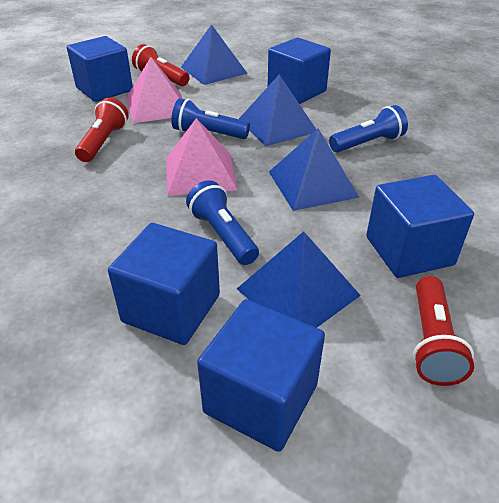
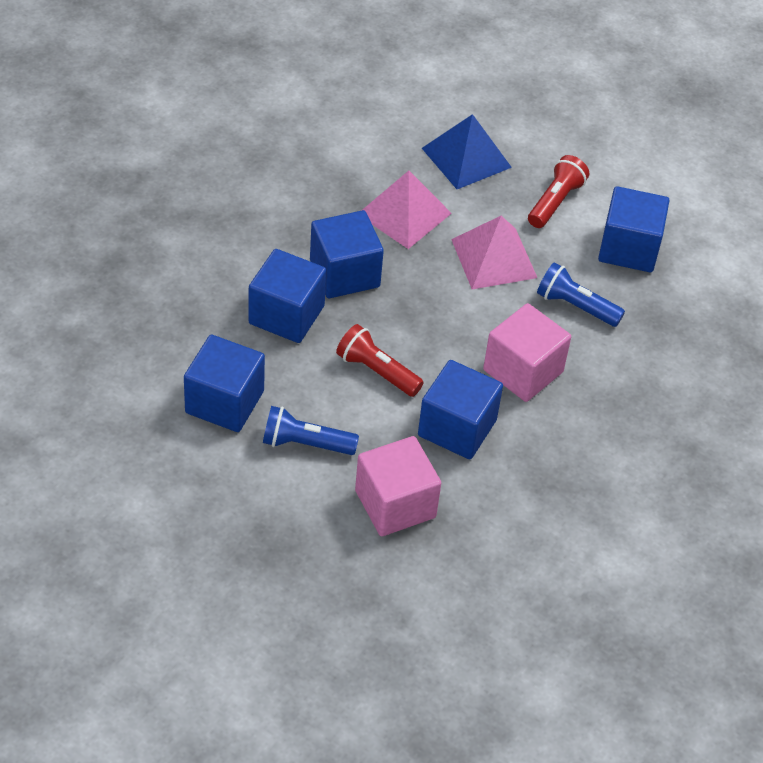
blue flashlight: [171,98,250,139] [186,180,259,265] [329,105,408,152] = 3 -> [263,406,359,455] [537,262,625,327] = 2
blue pyramid: [181,24,248,85] [237,231,361,328] [239,74,316,146] [269,128,359,211] = 4 -> [422,114,512,189] = 1
pink cube: none = 0 -> [355,436,441,536] [483,303,571,402] = 2
red flashlight: [75,98,129,162] [132,44,190,86] [413,276,474,386] = 3 -> [336,324,424,397] [528,155,589,228] = 2

